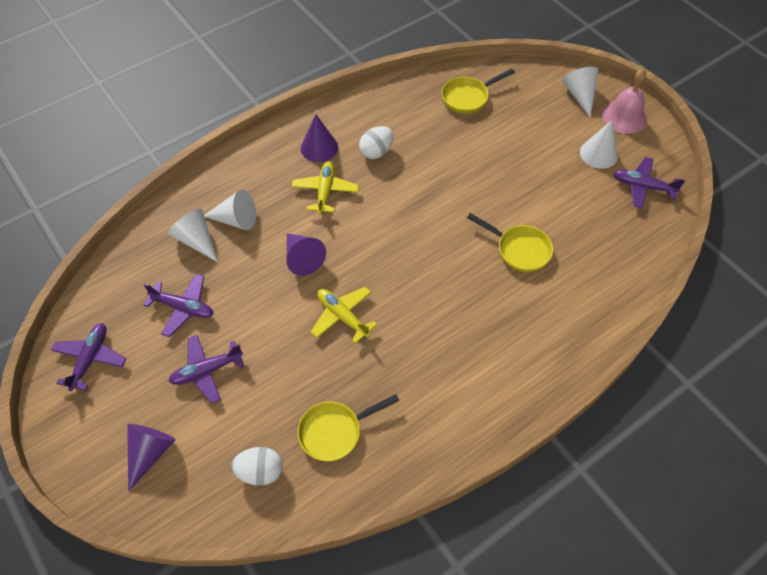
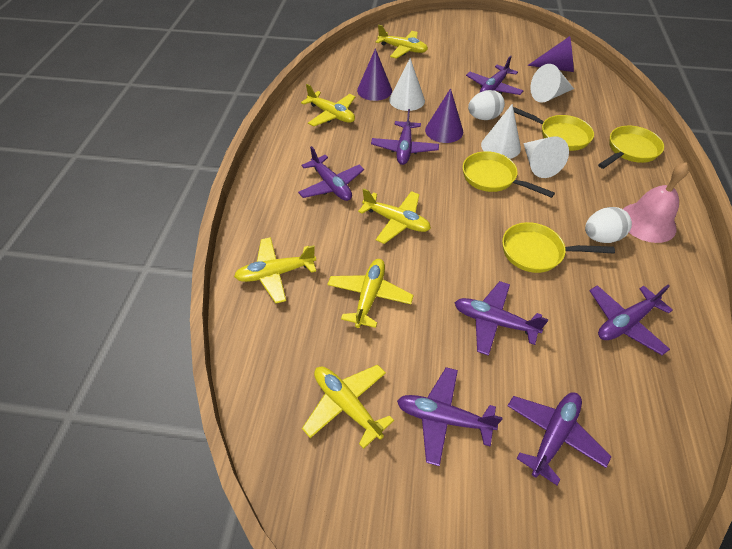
purple plane: [51,323,126,391] [143,274,213,337] [169,335,245,403] [614,157,685,209] = 4 -> [298,146,364,201] [371,109,439,165] [397,367,503,466] [454,281,548,356] [466,55,523,95] [508,393,612,485] [589,285,673,355] = 7
yellow pan: [297,394,399,462] [442,69,515,114] [467,213,553,272] = 3 -> [463,151,555,198] [502,222,615,273] [513,107,594,151] [598,126,664,169] = 4
yellow plane: [291,161,359,214] [310,287,377,344] = 2 -> [234,237,316,304] [301,84,355,126] [302,365,394,449] [327,259,414,328] [358,188,431,244] [376,25,428,59] = 6

